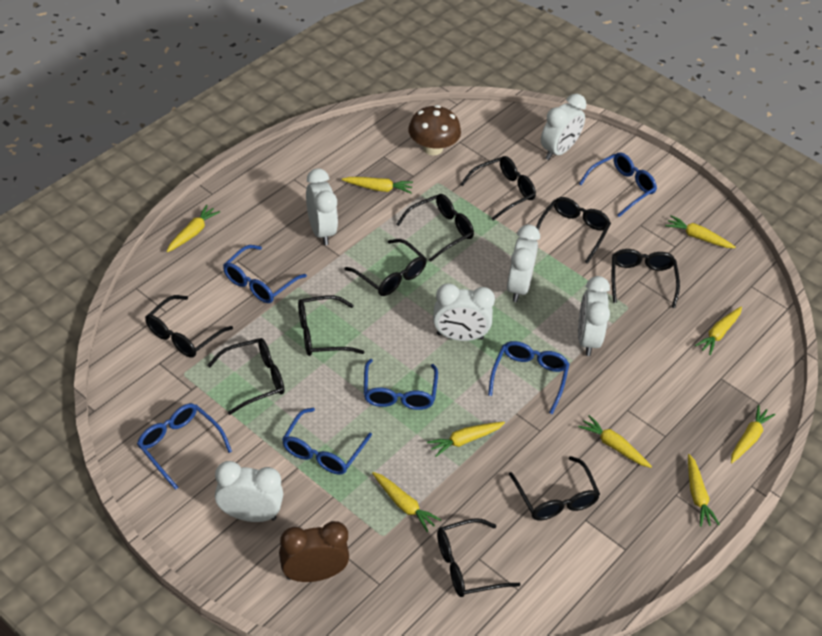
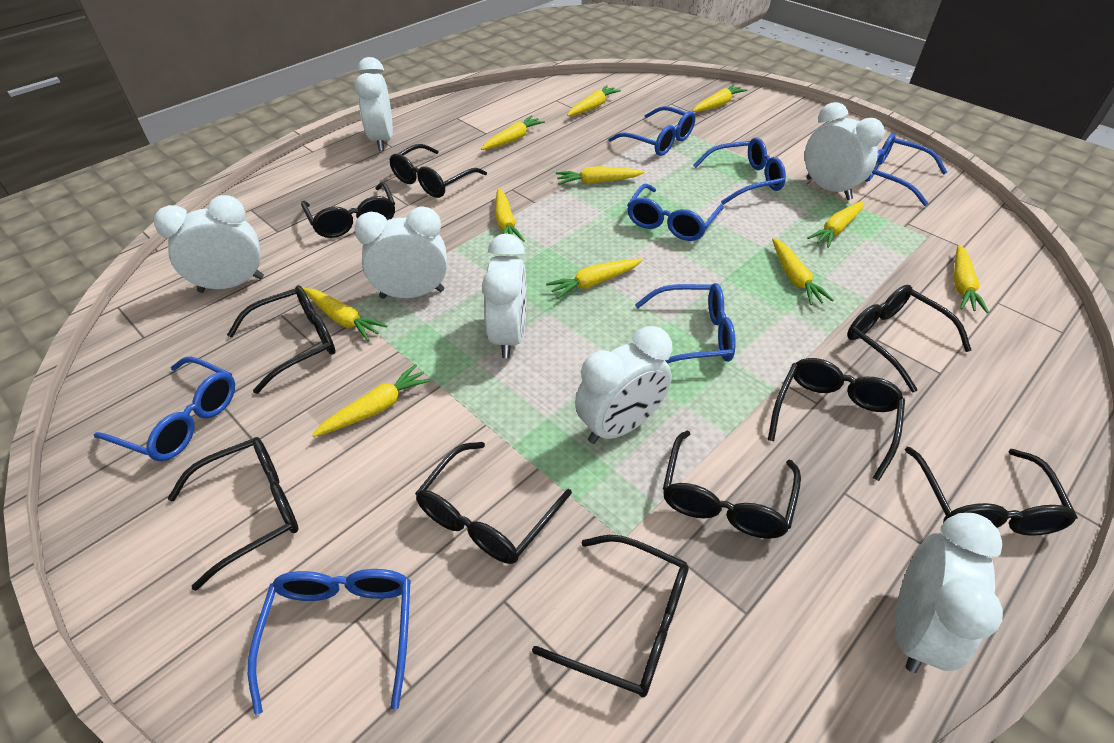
blue glasses: [137,403,232,490] [223,245,307,303] [282,408,372,475] [364,359,438,410] [488,341,569,414] [579,152,657,217] = 6 -> [94,357,235,461] [248,569,411,715] [609,106,695,156] [627,184,724,241] [635,283,736,364] [693,137,786,205] [865,134,947,206] = 7
brown clock: [279,521,349,582] = 1 -> none = 0
brown mushroom: [408,105,461,155] = 1 -> none = 0
white clock: [215,461,283,522] [306,168,338,245] [433,283,495,341] [507,225,540,302] [541,94,586,160] [578,276,610,356] = 6 -> [154,195,264,293] [354,207,447,299] [355,57,393,151] [482,233,526,358] [575,326,673,444] [805,102,885,200] [895,513,1003,673] = 7
yellow carrot: [166,205,220,252] [342,177,413,193] [372,472,441,532] [427,422,505,457] [578,415,652,468] [665,215,736,248] [688,454,720,527] [695,307,742,355] [731,405,775,463] = 9 -> [303,288,388,341] [312,364,431,437] [481,115,545,150] [495,188,525,242] [546,259,643,299] [556,166,644,185] [567,85,621,116] [693,84,748,112] [772,238,834,305] [807,201,864,248] [954,245,989,313] = 11

